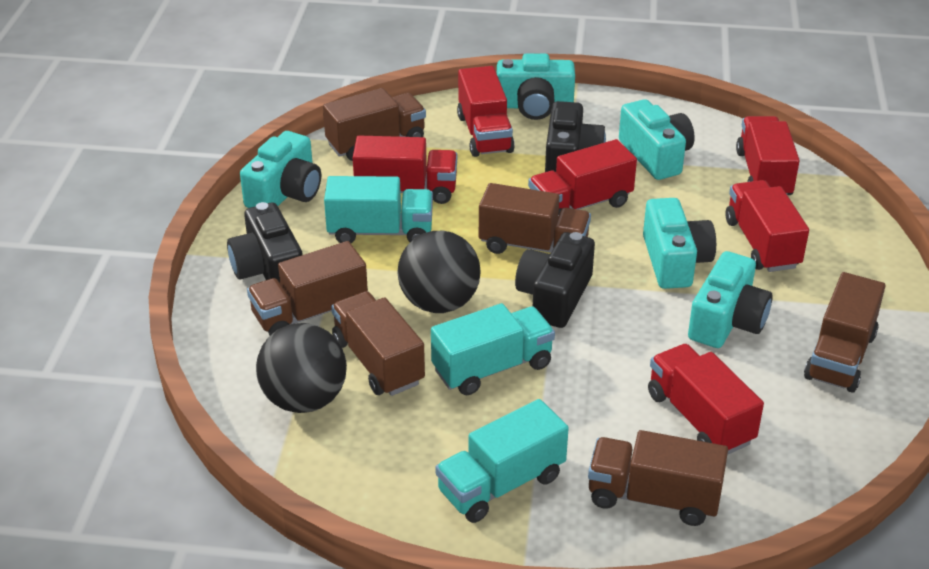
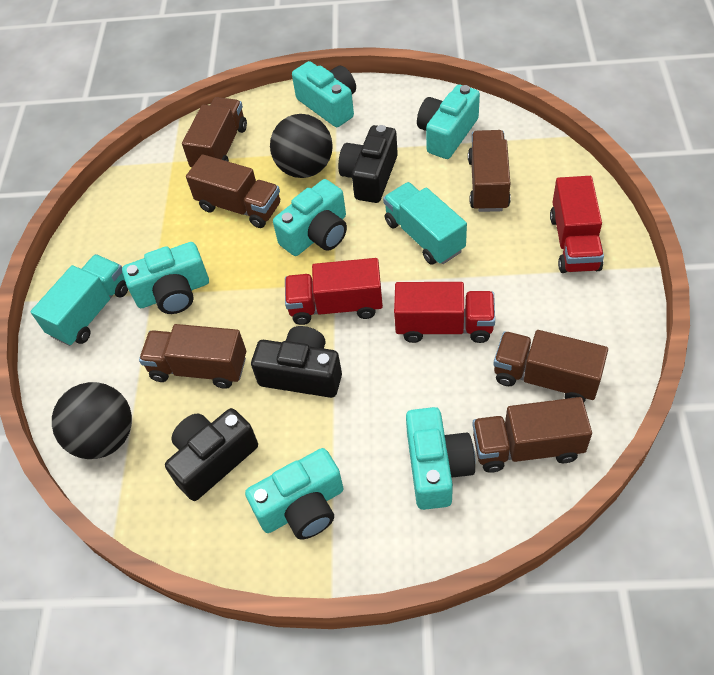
red truck: [353,136,457,204] [457,66,515,157] [528,139,637,217] [648,344,764,455] [725,180,809,272] [736,116,800,195] = 6 -> [285,258,383,325] [394,282,495,343] [550,176,604,273] = 3
turquoise camera: [240,131,321,208] [497,53,575,120] [619,99,695,180] [643,198,716,289] [688,251,773,348] = 5 -> [122,242,209,314] [245,448,344,539] [273,179,347,256] [292,61,356,127] [406,407,475,510] [417,85,480,159] = 6
turquoise truck: [324,176,433,243] [431,303,555,395] [435,399,569,523] = 3 -> [31,254,128,346] [383,182,467,265] = 2

